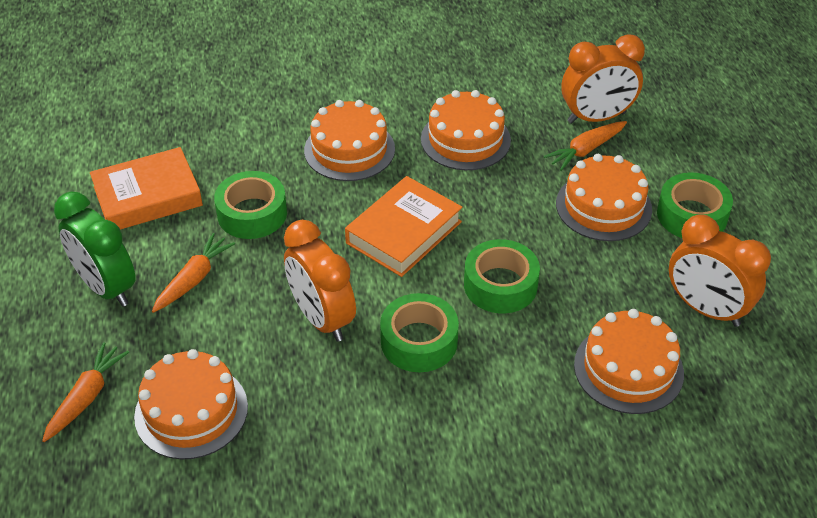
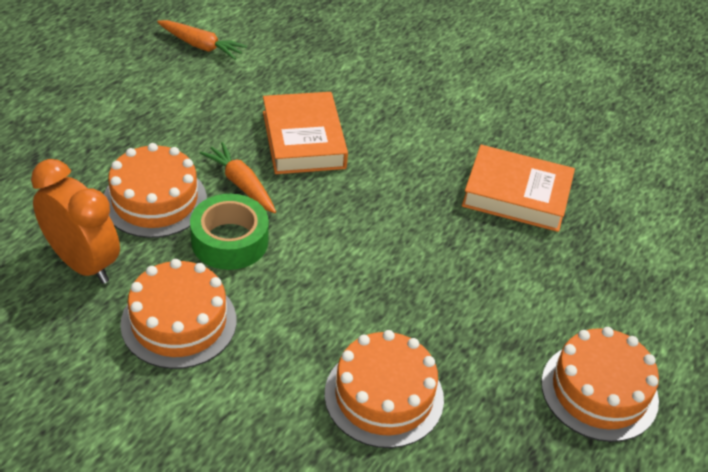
green clock: [54,192,136,307] = 1 -> none = 0
green tape: [214,171,287,239] [380,293,459,372] [464,239,540,313] [657,173,733,238] = 4 -> [190,194,269,270] = 1
orange cake: [134,349,248,459] [304,100,395,181] [421,90,511,170] [556,154,652,241] [574,309,684,414] = 5 -> [104,143,207,238] [120,259,236,369] [324,330,444,448] [541,327,659,442] = 4
orange carrot: [42,342,129,442] [152,233,235,313] [544,121,627,171] = 3 -> [157,20,247,60] [200,142,276,213] = 2
orange clock: [284,220,356,342] [561,34,645,124] [669,215,771,327] = 3 -> [31,159,120,284] = 1

